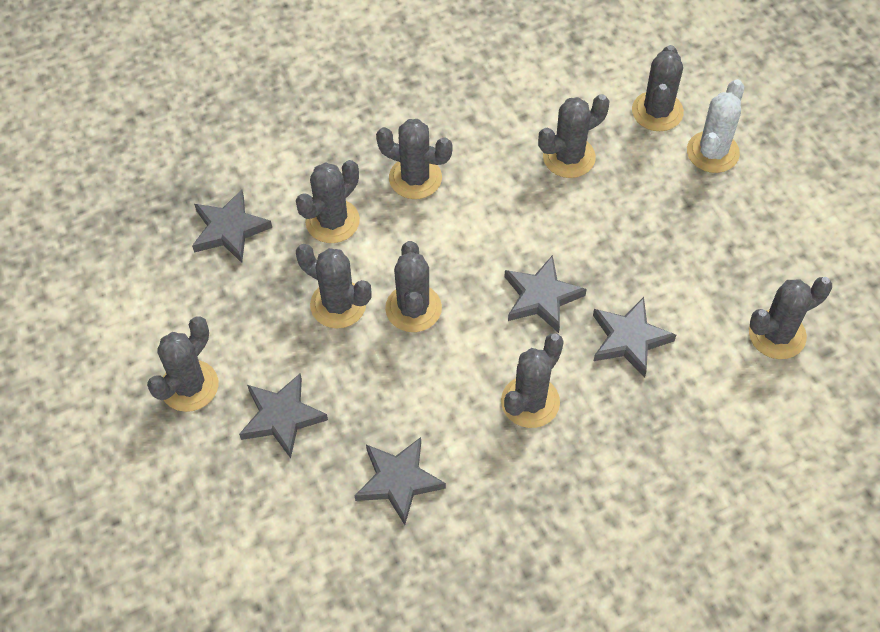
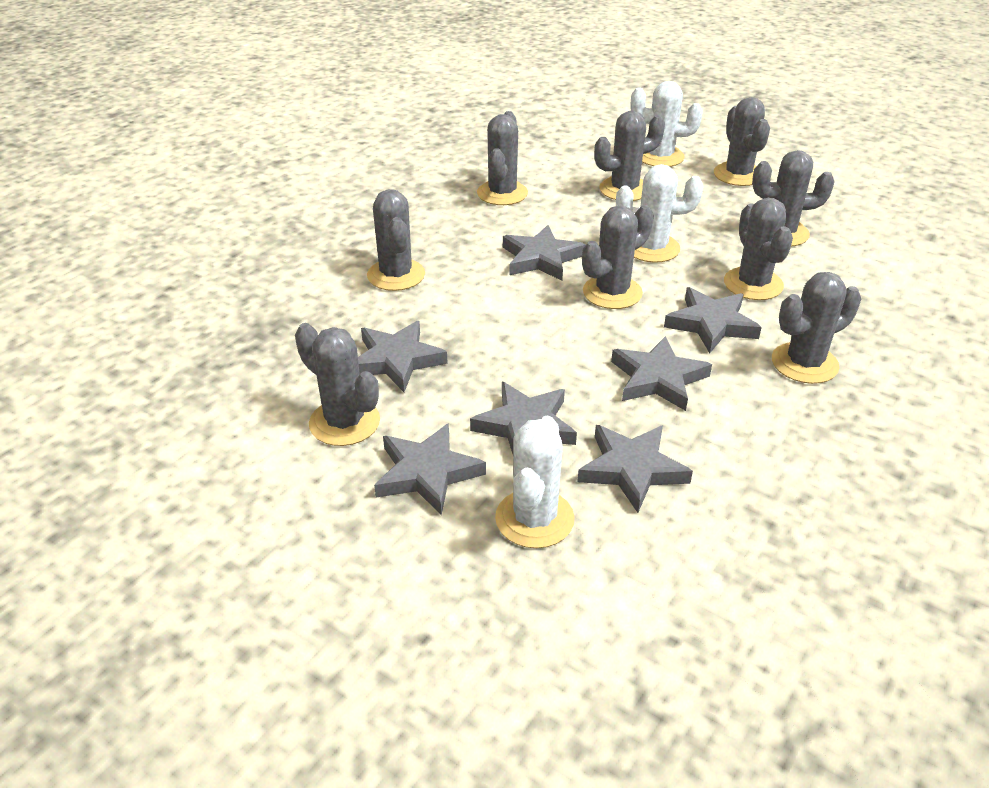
grey star: [192,189,272,263] [239,373,328,458] [355,437,446,525] [504,255,587,333] [593,297,676,378] = 5 -> [358,321,448,392] [374,423,486,515] [470,382,577,454] [503,225,586,281] [577,425,693,513] [611,336,712,411] [664,287,762,353] = 7
white cactus: [687,79,744,173] = 1 -> [495,416,575,548] [616,164,703,263] [631,81,703,167] = 3

